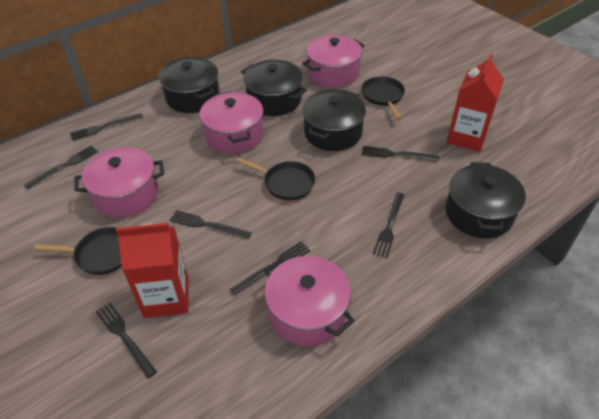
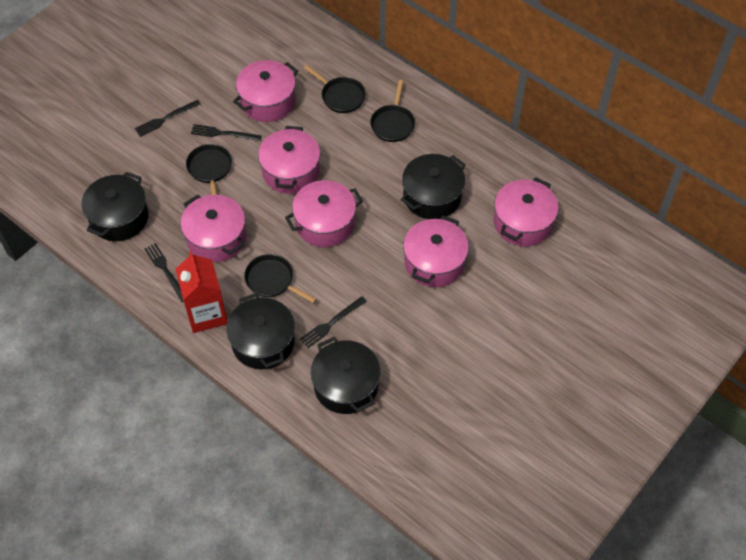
black fork: [24,146,98,189] [70,113,143,141] [95,303,157,378] [170,210,252,239] [230,241,310,295] [362,146,439,162] [373,192,404,258] = 7 -> [135,100,201,137] [144,243,184,302] [191,124,262,141] [300,296,367,348] = 4
black pan: [34,227,122,275] [236,157,315,200] [361,76,405,120] = 3 -> [186,144,232,195] [244,254,317,303] [304,65,366,113] [370,80,415,142] = 4
pink pot: [74,147,164,218] [199,91,263,154] [264,256,355,346] [302,35,365,88] = 4 -> [181,194,246,262] [233,60,298,122] [258,126,320,194] [285,180,363,247] [403,215,469,287] [494,177,559,246] = 6
red carton: [116,223,189,318] [446,54,504,152] = 2 -> [175,251,228,333] = 1

